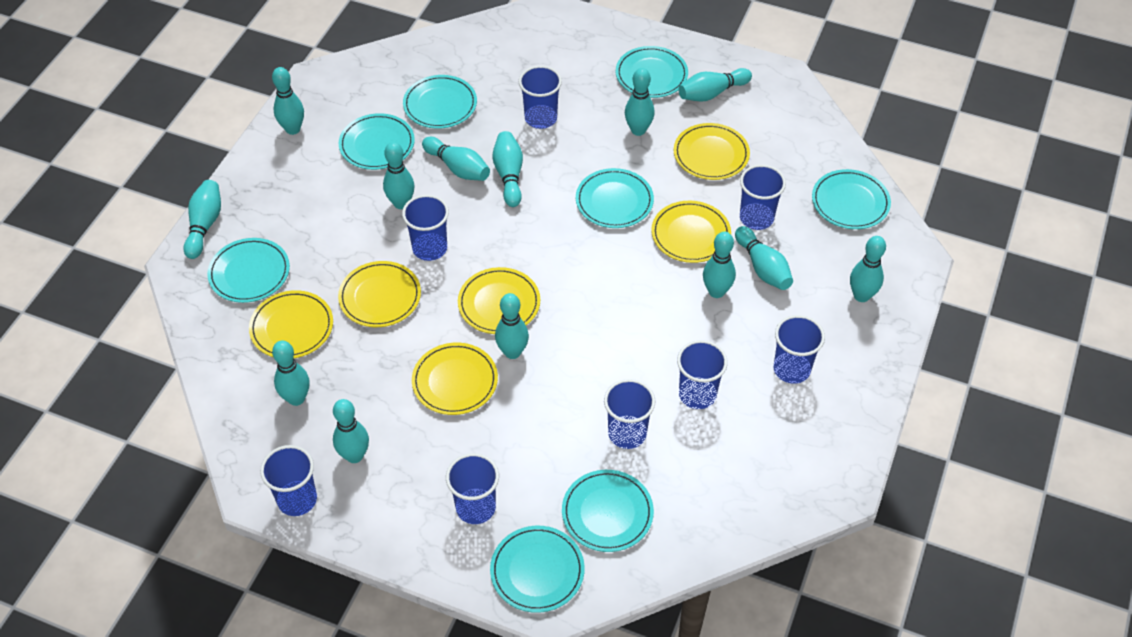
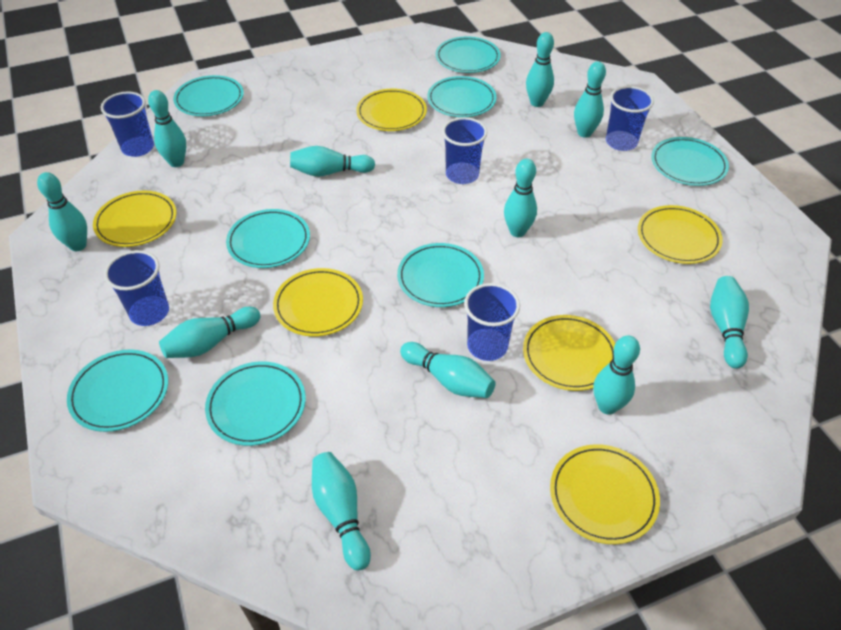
blue cup: [260,445,317,516] [402,195,449,261] [446,453,499,524] [519,66,562,129] [604,379,655,449] [677,340,728,409] [740,164,786,230] [773,315,825,384] = 8 -> [100,91,154,157] [104,250,169,326] [442,117,487,184] [464,283,520,361] [606,86,654,151] = 5
turquoise bowling pin: [183,180,221,259] [272,67,304,135] [272,341,310,406] [333,399,369,463] [383,142,415,209] [422,137,490,181] [492,131,523,207] [495,293,529,359] [625,68,654,136] [678,68,752,101] [703,232,736,298] [735,226,793,290] [850,236,886,302] = 13 -> [37,172,87,251] [148,90,186,167] [159,307,260,358] [290,146,375,176] [312,452,371,571] [400,342,496,398] [504,159,537,237] [526,32,554,107] [574,61,606,138] [593,335,640,415] [710,276,749,369] = 11

